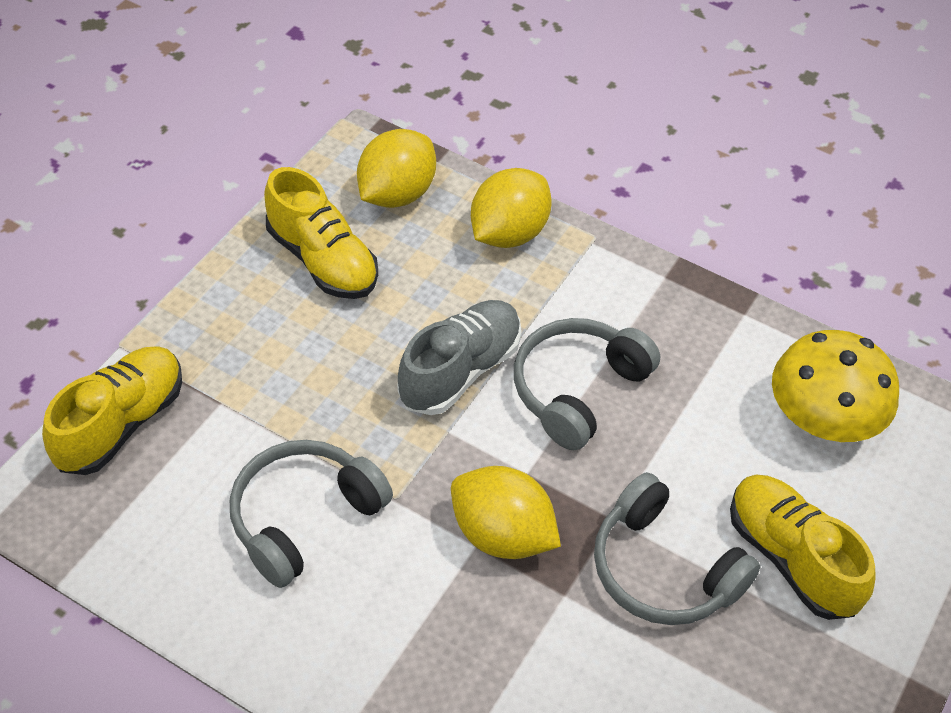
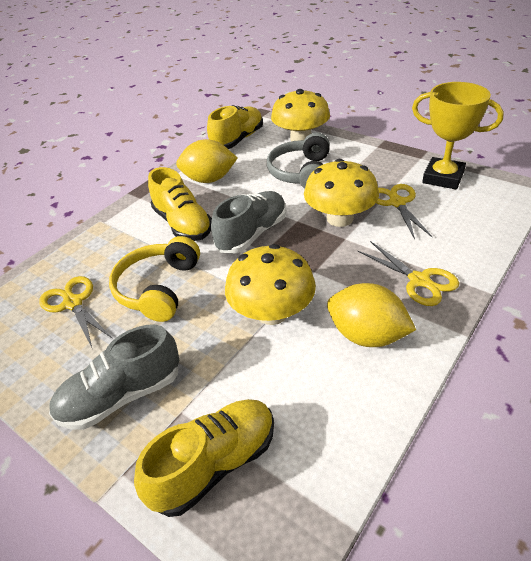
grey headphones: [230,440,393,588] [514,318,660,450] [594,472,761,625] = 3 -> [267,132,330,189] = 1
grey shoe: [397,300,521,415] = 1 -> [49,325,179,430] [211,191,286,254] = 2
yellow headphones: none = 0 -> [109,236,200,322] = 1
yellow lemon: [357,129,436,208] [451,466,561,559] [471,168,552,248] = 3 -> [176,139,237,183] [327,283,416,347] = 2
yellow mushroom: [772,330,899,442] = 1 -> [225,244,316,325] [271,89,330,141] [304,159,379,227] = 3
yellow scissors: none = 0 -> [39,276,113,347] [357,241,459,306] [376,184,432,239] = 3
yellow trophy: none = 0 -> [412,82,504,189] = 1

